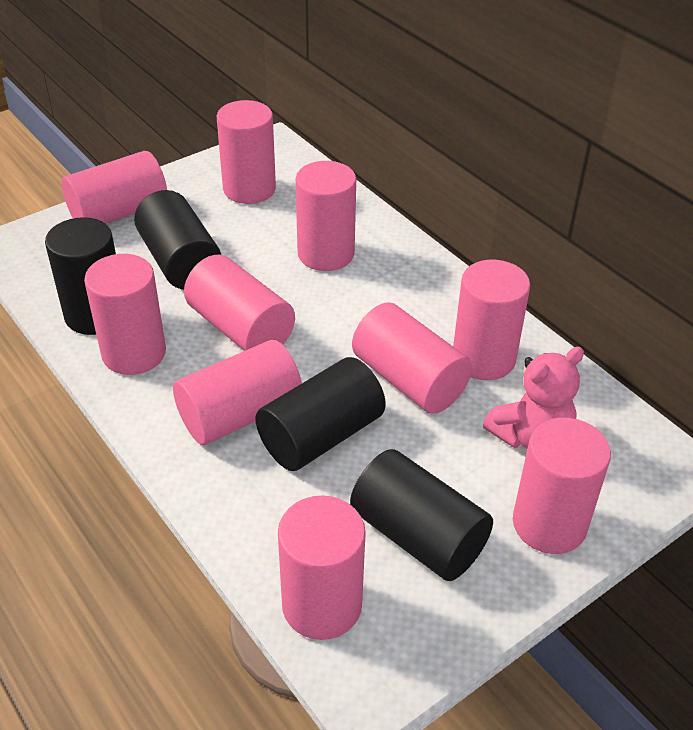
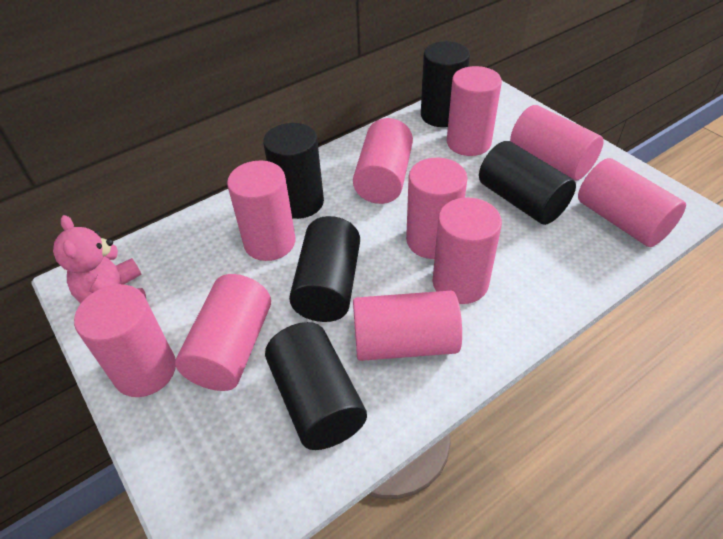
black cylinder: [45,217,116,335] [134,190,221,290] [255,357,386,471] [350,449,493,581] = 4 -> [263,123,324,219] [265,322,367,450] [289,216,360,322] [421,41,470,127] [479,141,576,225] = 5

